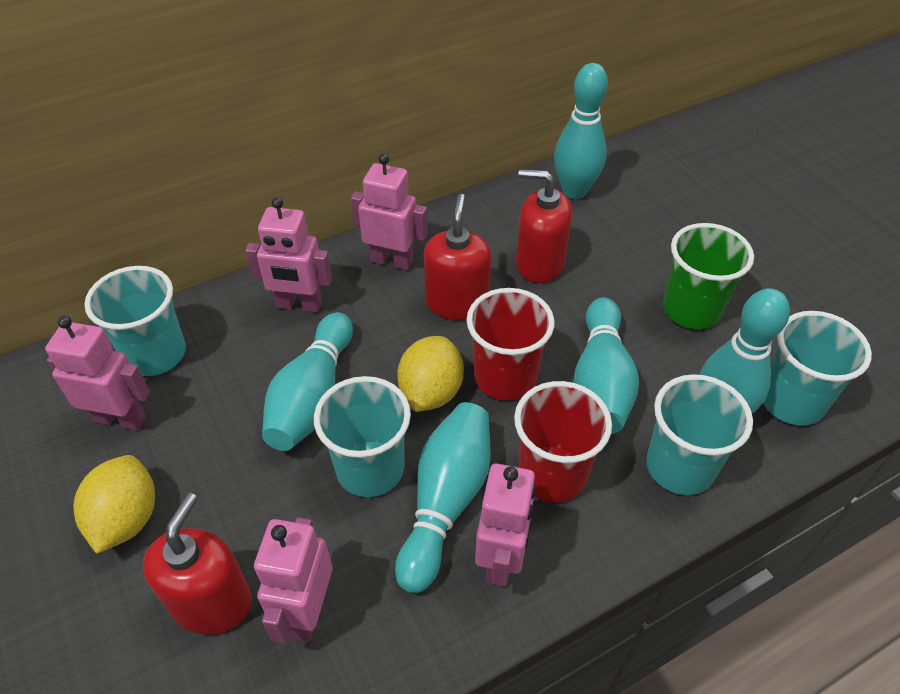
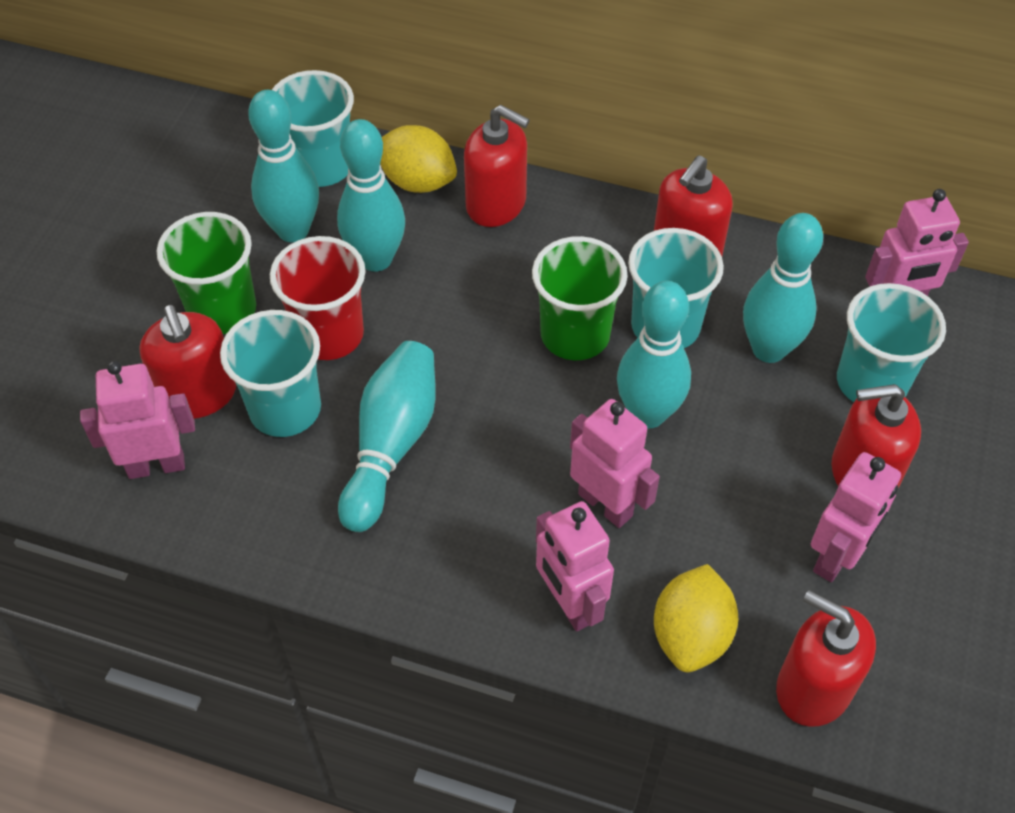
green cup: [663,223,754,329] = 1 -> [157,212,256,334] [532,236,628,360] = 2
red cup: [467,288,555,401] [514,381,612,502] = 2 -> [270,236,365,360] = 1
red soap dispenser: [143,493,252,634] [424,194,491,320] [516,169,573,283] = 3 -> [139,305,236,419] [464,105,530,227] [654,155,733,256] [776,590,876,727] [832,384,921,488] = 5

